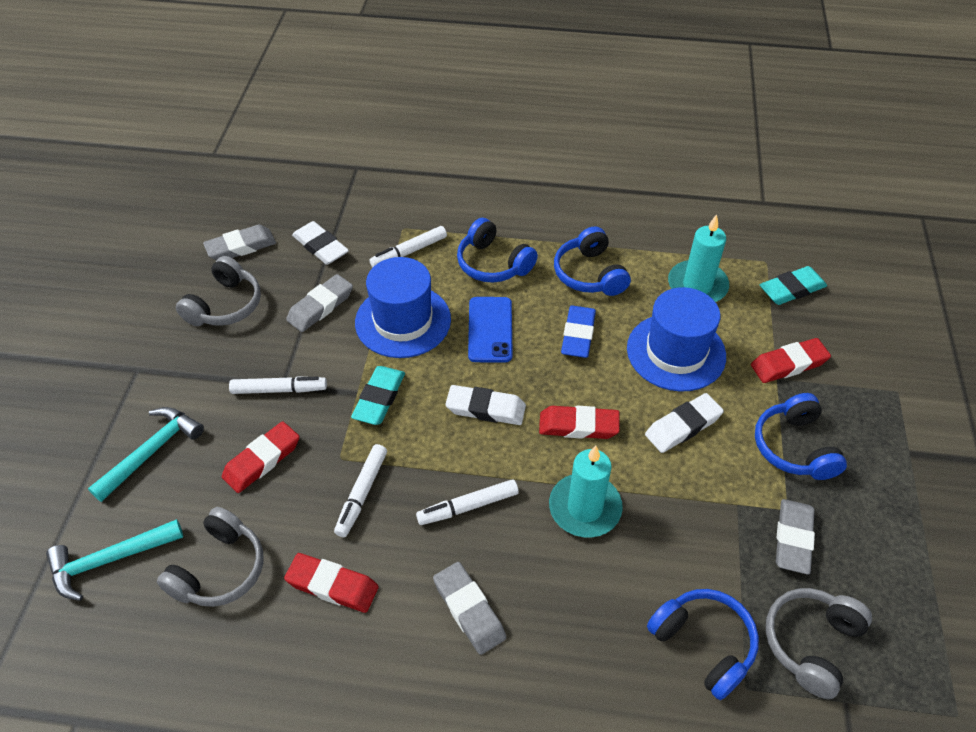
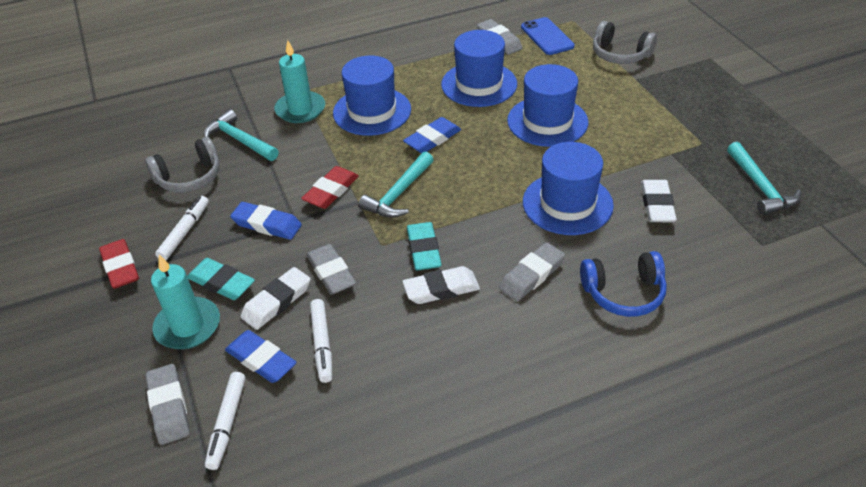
blue eraser: [561,306,596,358] = 1 -> [225,330,297,383] [230,202,302,240] [403,117,461,153] = 3
blue hat: [355,257,451,358] [627,287,726,391] = 2 -> [333,56,411,136] [441,30,517,107] [507,64,589,147] [523,142,614,235] = 4
blue headphones: [457,218,538,283] [554,226,631,296] [647,589,759,700] [755,393,847,480] = 4 -> [580,251,667,317] = 1
grey headphones: [157,507,264,607] [176,256,261,326] [766,588,872,699] = 3 -> [145,137,220,193] [593,21,657,64] = 2
red eraser: [222,421,300,493] [284,553,379,613] [539,406,620,439] [751,338,831,383] = 4 -> [99,239,139,289] [301,166,359,209] = 2
turquoise hammer: [46,519,183,601] [88,407,204,502] = 2 -> [204,109,278,161] [359,151,434,218] [727,142,801,215] = 3
white marker: [229,376,327,394] [334,444,387,537] [369,226,447,267] [416,479,519,525] = 4 -> [155,196,209,260] [205,372,246,470] [310,299,332,383] = 3

